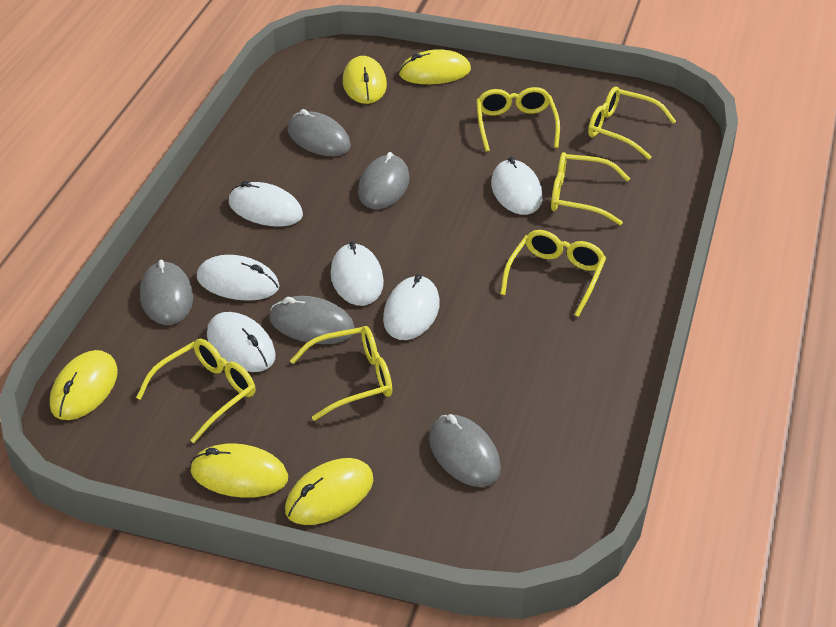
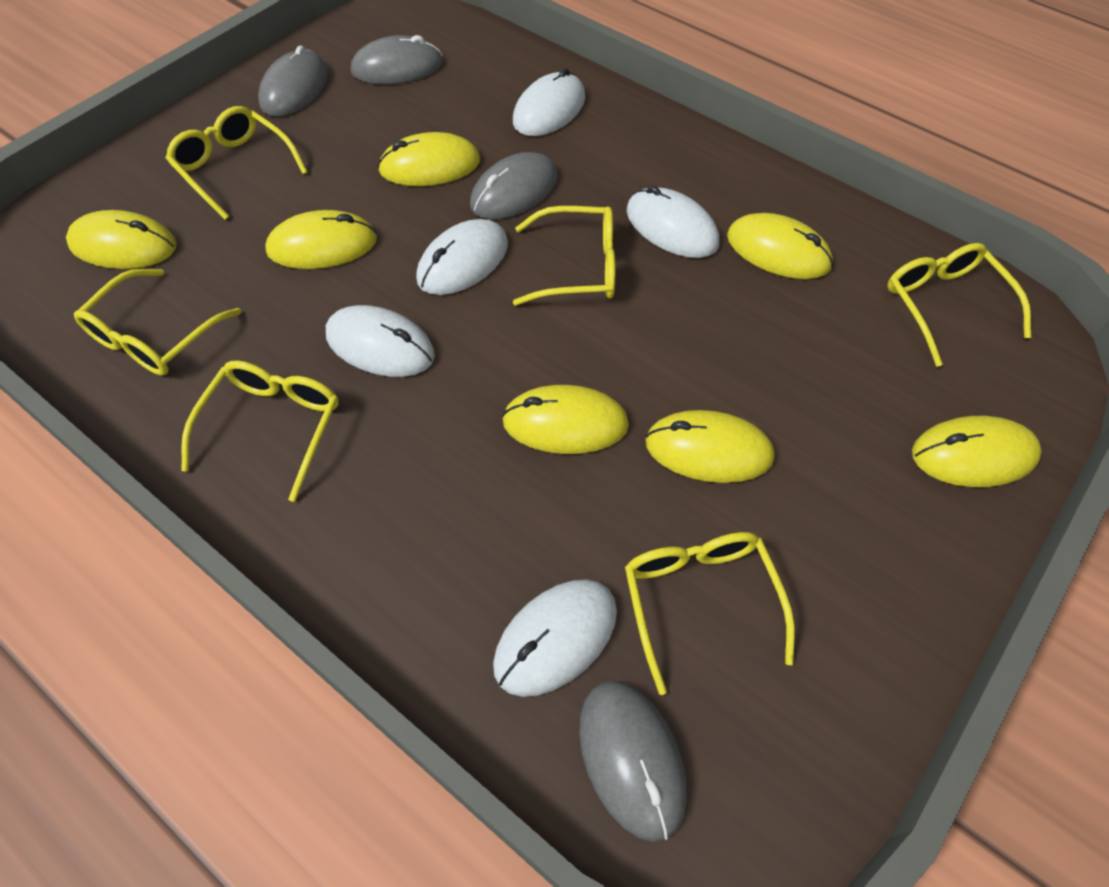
grey mouse: [140,260,193,325] [269,296,355,344] [288,109,351,156] [358,152,410,209] [429,414,501,487] = 5 -> [258,45,328,117] [351,35,443,84] [470,152,558,219] [579,681,687,842] = 4
white mouse: [197,255,280,301] [207,312,276,372] [229,181,303,227] [331,241,384,306] [383,274,440,340] [491,157,543,215] = 6 -> [326,305,435,377] [416,219,508,295] [493,579,617,697] [513,68,585,136] [627,186,720,258] = 5
yellow mouse: [50,350,118,420] [191,443,288,498] [285,458,373,525] [343,56,387,104] [399,49,471,84] = 5 -> [66,210,177,269] [265,210,377,269] [377,132,480,186] [502,385,629,454] [645,410,775,483] [727,213,833,279] [912,416,1042,487] = 7

